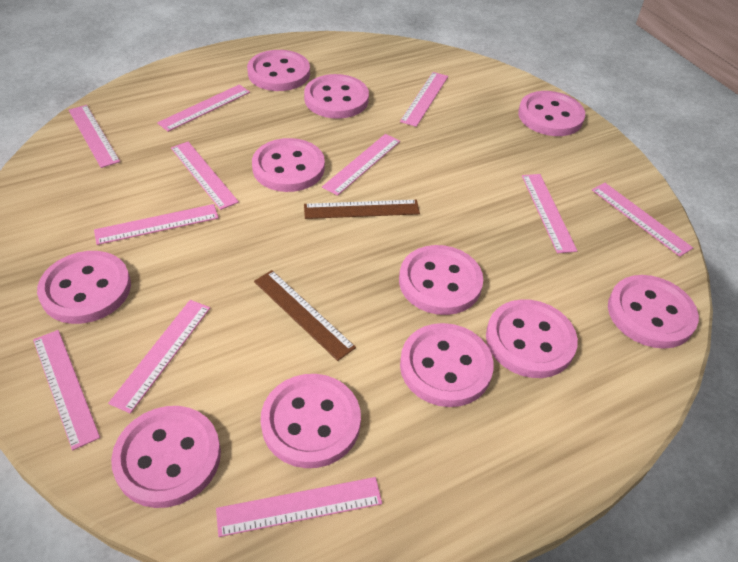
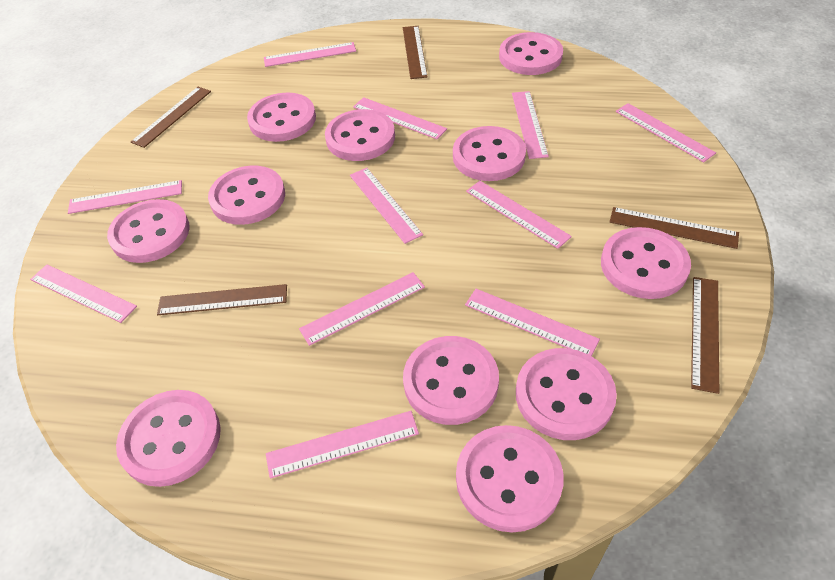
brown ruler: [254,270,356,361] [304,200,420,219] = 2 -> [131,87,211,148] [157,284,287,315] [403,26,428,79] [610,207,739,249] [691,277,719,394] = 5

